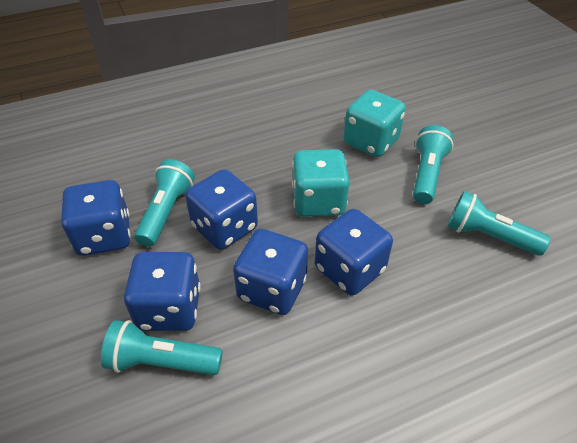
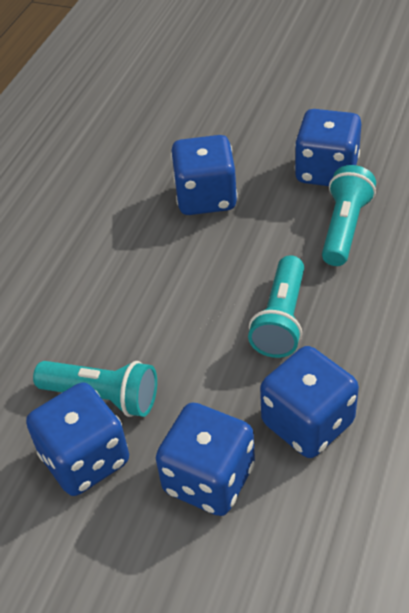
turquoise dice: [292,149,349,217] [344,90,405,157] = 2 -> none = 0
turquoise flashlight: [101,320,223,375] [134,159,195,247] [413,125,453,204] [448,191,551,256] = 4 -> [33,361,157,417] [248,255,304,358] [322,165,376,266] = 3

